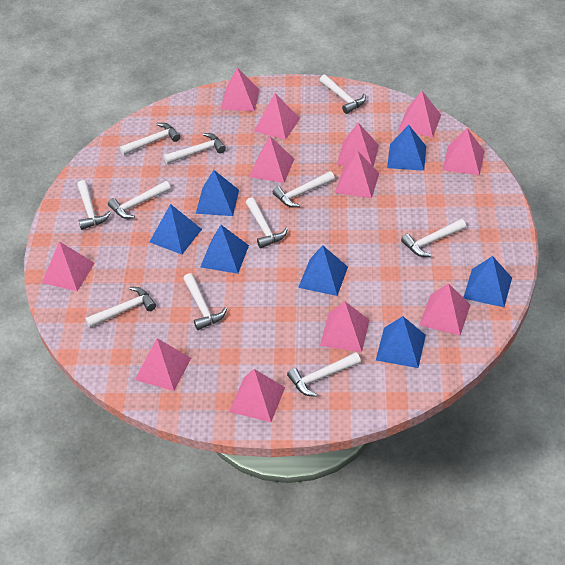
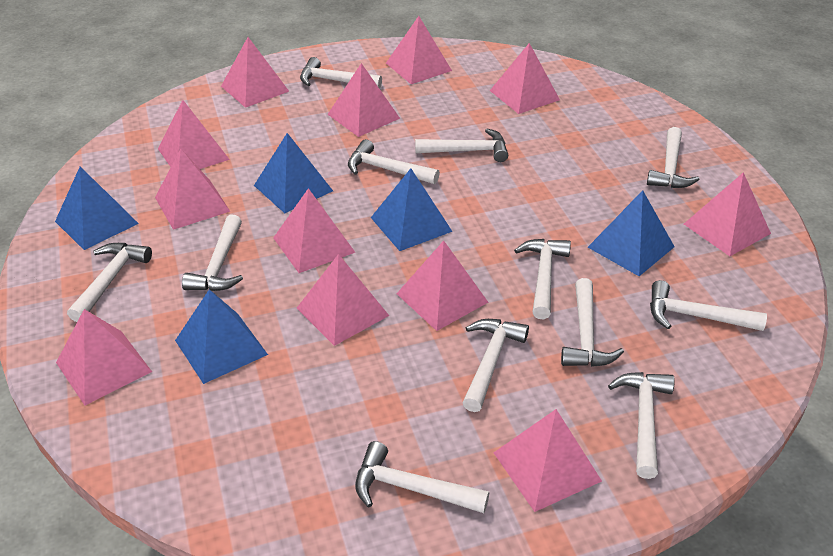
blue pyramid: [150,204,202,254] [196,170,239,216] [200,225,249,274] [298,245,348,296] [376,316,426,368] [387,125,426,171] [463,256,512,307] = 7 -> [55,167,139,250] [175,289,268,384] [254,133,333,213] [371,168,453,251] [588,190,675,276] = 5
white hammer: [77,180,111,230] [85,287,156,328] [108,181,171,219] [120,123,181,155] [164,133,226,164] [183,273,227,330] [246,197,288,248] [273,171,335,207] [287,352,361,397] [320,75,366,114] [401,219,466,257] = 11 -> [67,243,152,322] [182,214,243,291] [300,57,382,89] [348,139,440,184] [355,441,489,513] [415,128,508,162] [462,319,529,412] [514,239,571,319] [561,278,624,367] [608,372,675,479] [647,127,700,188] [650,280,767,331] = 12

